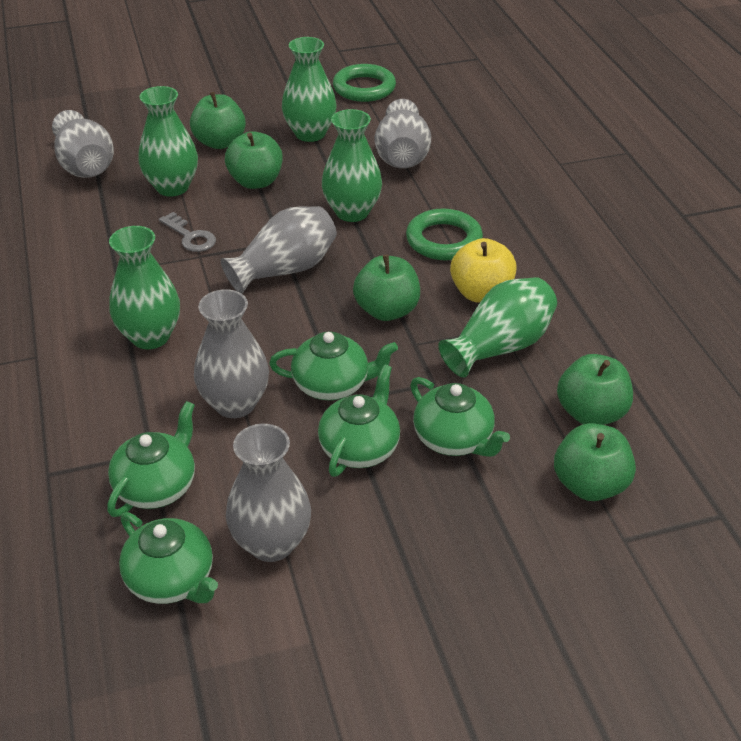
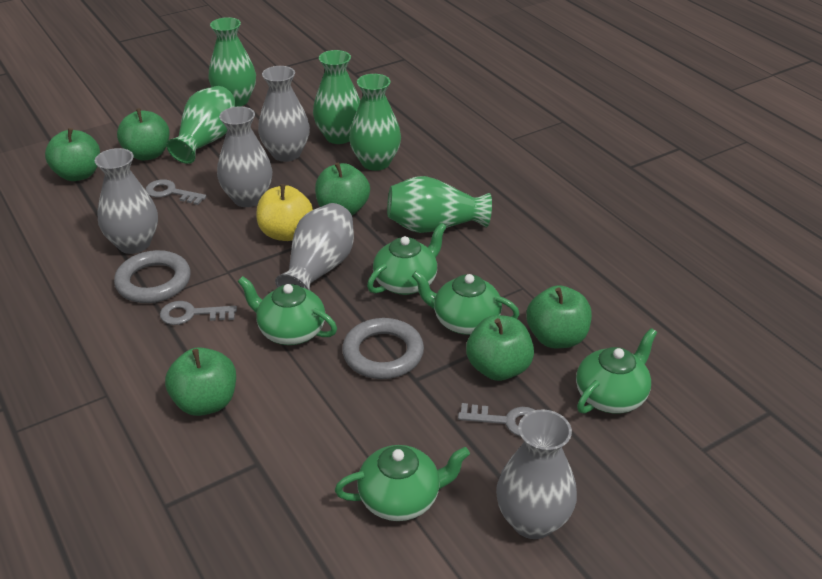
green apple: [190,92,246,149] [225,131,283,189] [353,255,420,321] [554,423,636,501] [557,354,633,425] = 5 -> [45,128,100,181] [117,108,170,161] [165,347,236,416] [315,162,370,215] [466,315,534,381] [526,285,592,348] = 6
green ring: [333,64,396,102] [406,209,483,260] = 2 -> none = 0
grey key: [159,212,216,252] = 1 -> [146,179,207,205] [160,301,237,325] [458,403,535,437] = 3
grey ring: none = 0 -> [114,250,191,303] [342,318,424,379] = 2

